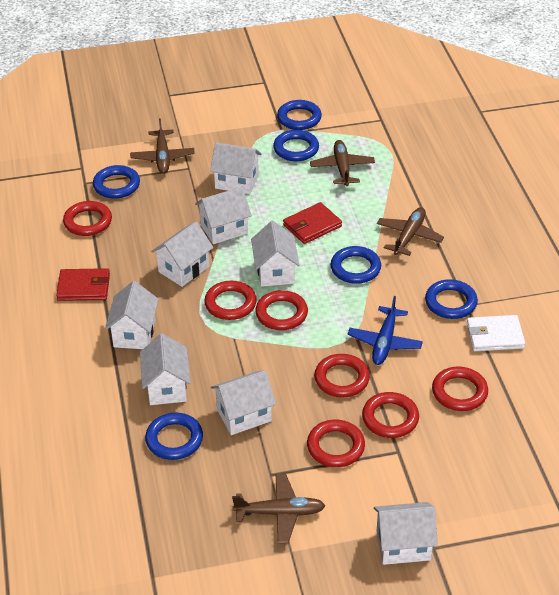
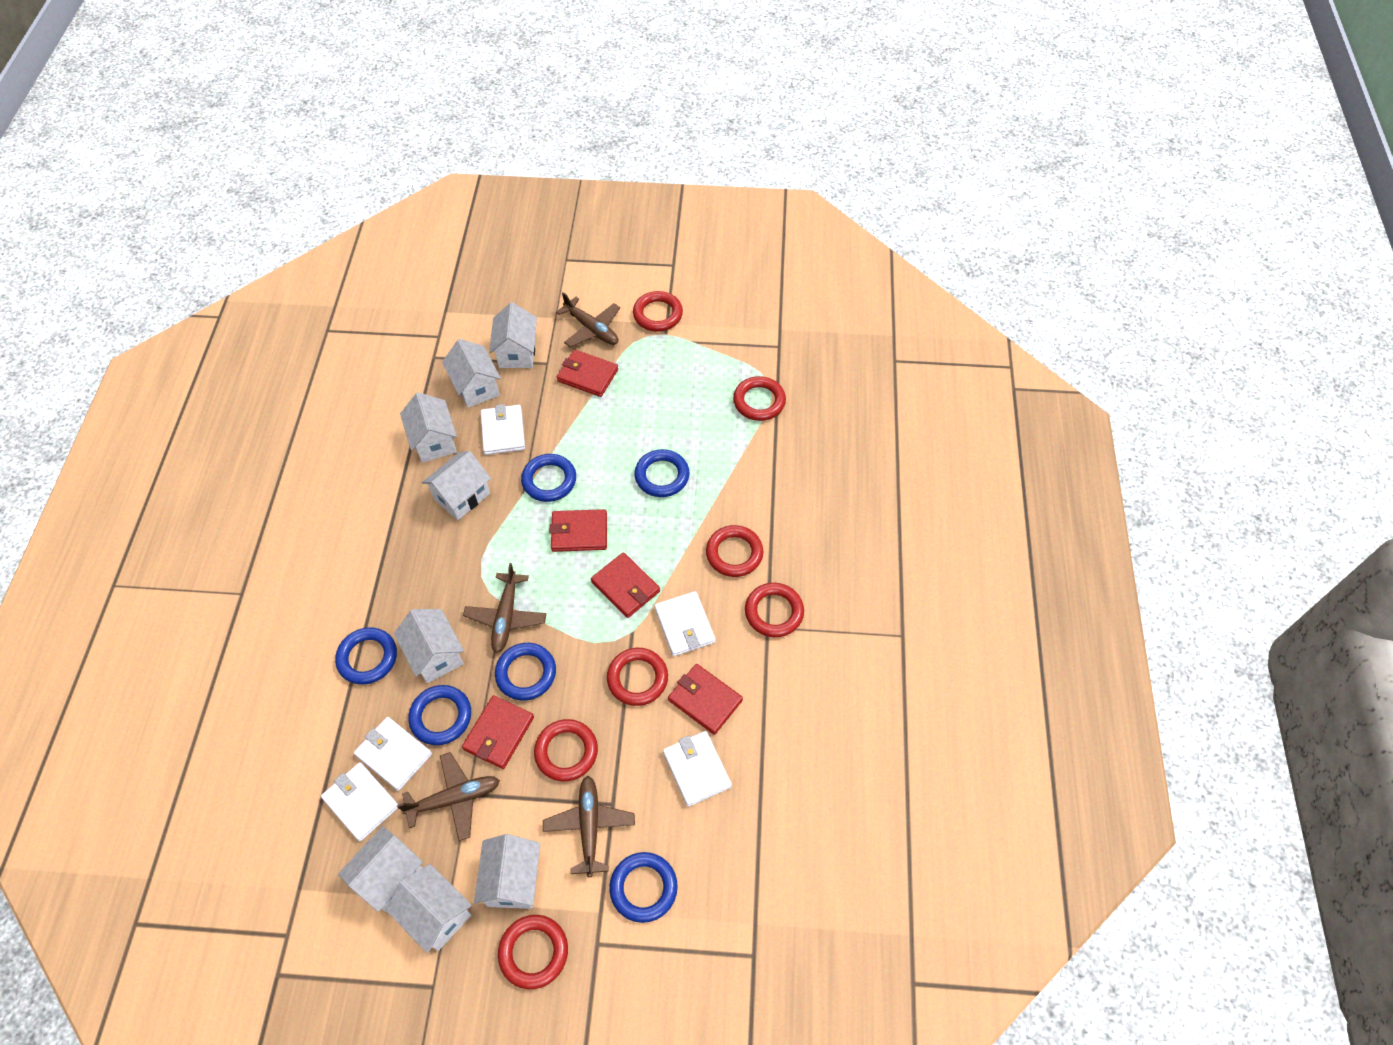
blue plane: [348,296,423,365] = 1 -> none = 0
red wallet: [56,268,110,301] [283,202,342,244] = 2 -> [462,695,534,769] [549,509,607,552] [557,350,618,397] [591,552,660,618] [668,664,743,735] = 5
white wallet: [467,315,525,351] = 1 -> [321,762,399,842] [354,717,432,791] [480,404,525,455] [654,591,715,656] [663,731,732,807] = 5

